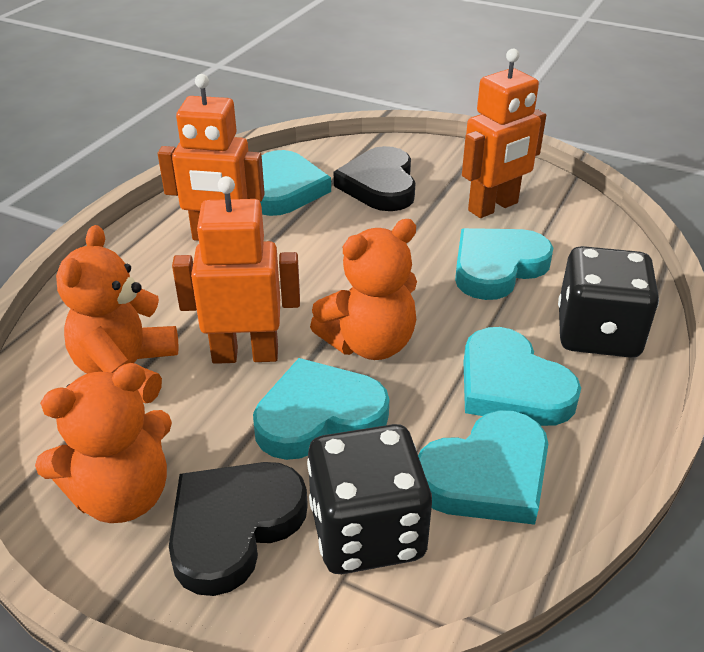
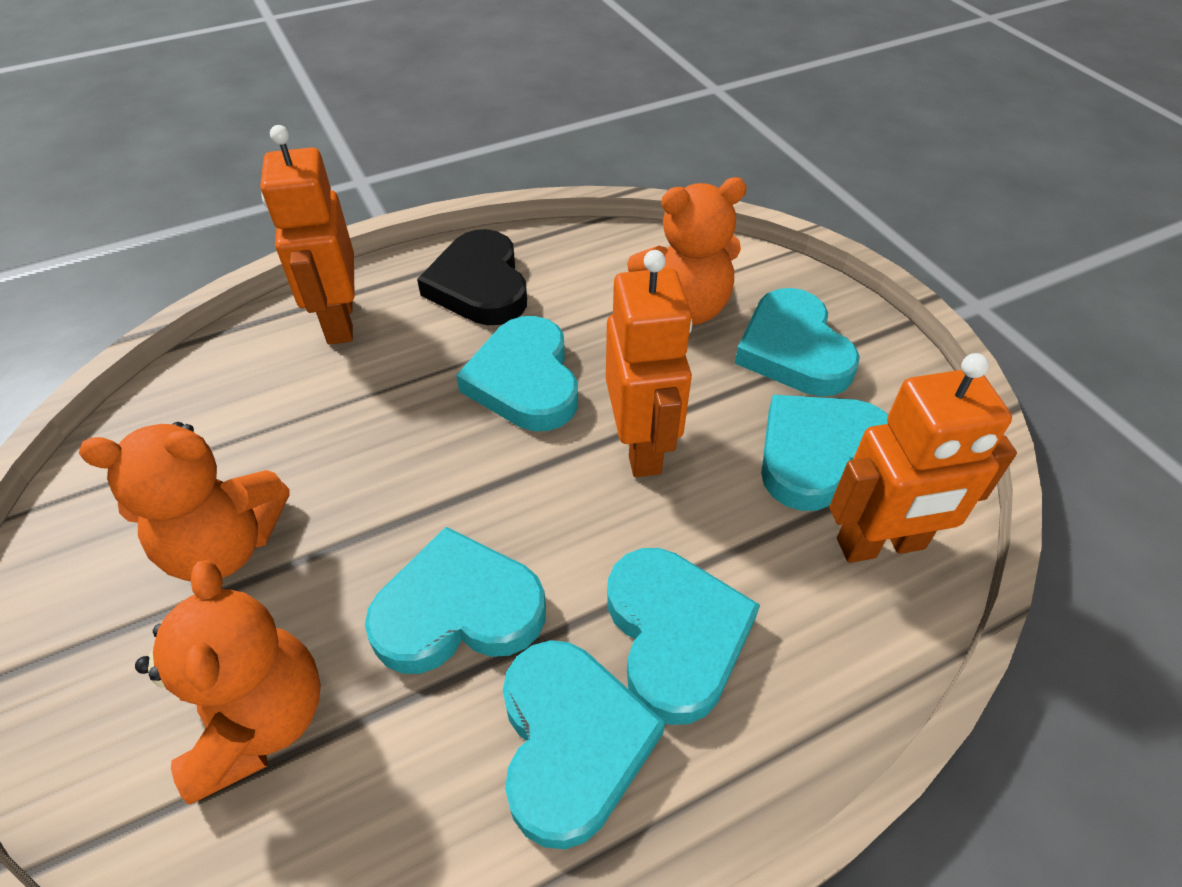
black dice: [307,424,432,574] [558,246,659,358] = 2 -> none = 0
black heart: [169,462,308,596] [334,146,416,211] = 2 -> [417,229,527,325] = 1
turquoise heart: [253,358,389,460] [260,150,331,216] [418,410,548,525] [455,228,553,300] [464,327,581,426] = 5 -> [365,527,546,674] [456,316,578,431] [503,640,665,849] [607,548,760,725] [735,288,860,396] [761,395,888,511] = 6

